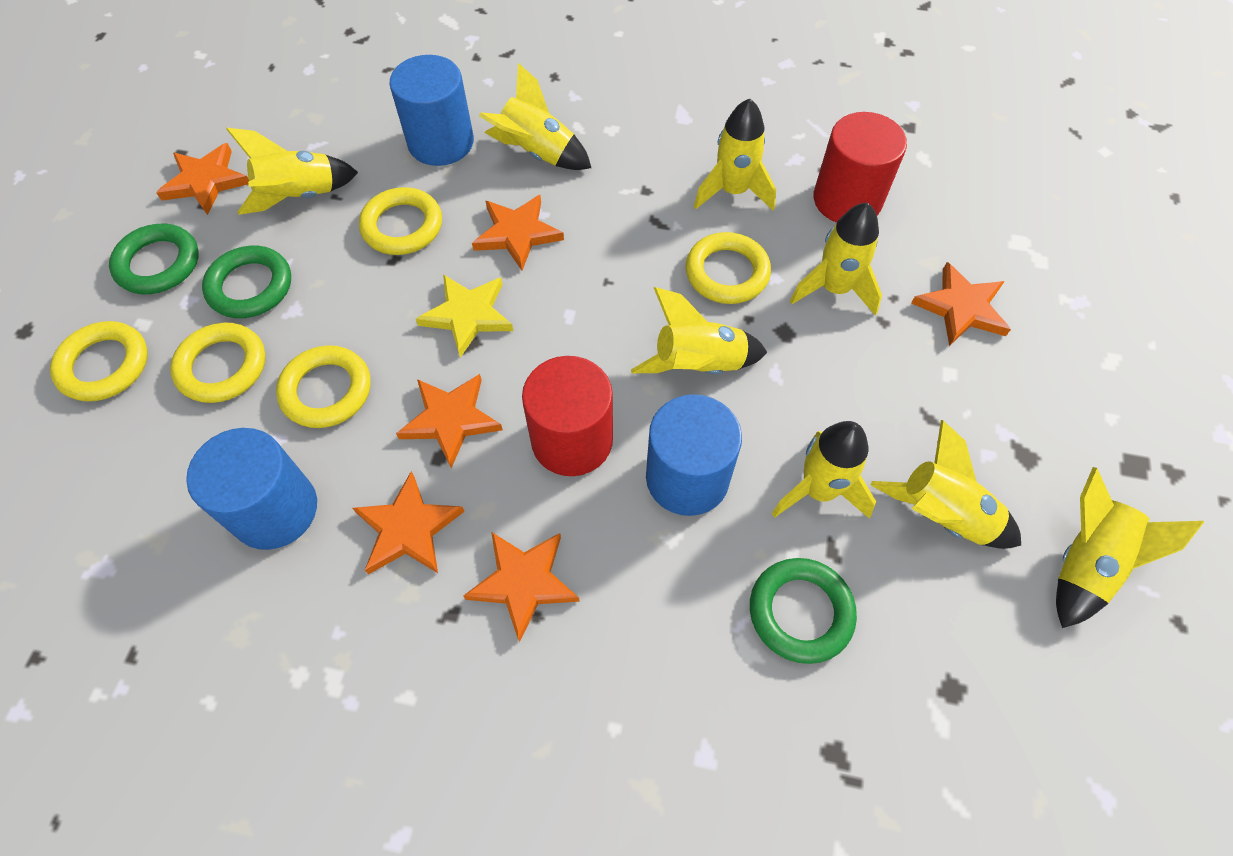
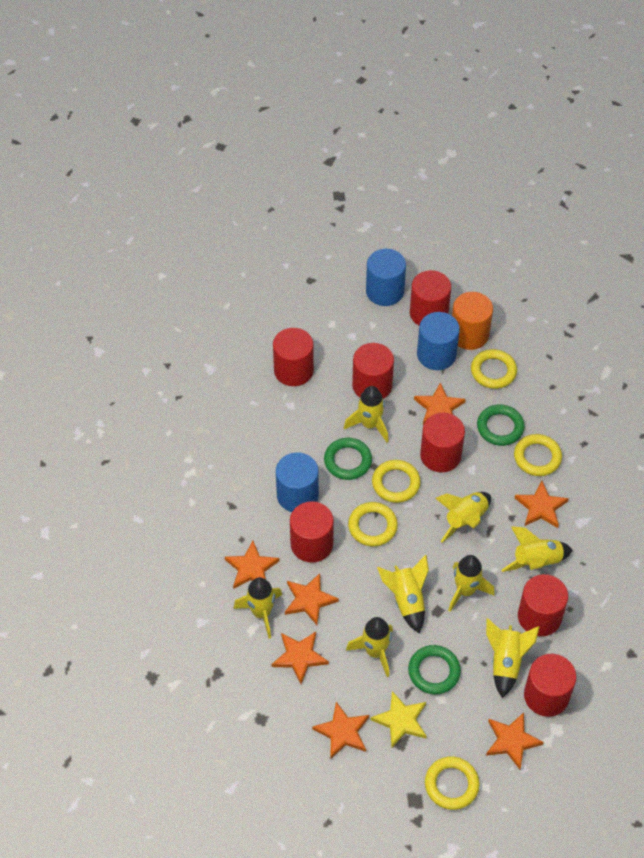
orange cylinder: none = 0 -> [452,292,493,350] = 1
orange star: [156,143,249,215] [353,471,465,574] [396,374,503,468] [463,532,580,642] [472,195,564,271] [911,262,1011,346] = 6 -> [225,541,280,589] [272,632,329,684] [285,573,339,625] [312,702,369,759] [414,382,466,425] [486,712,544,770] [515,481,569,528] = 7
red cylinder: [522,356,613,476] [813,112,907,223] = 2 -> [273,328,314,386] [290,501,334,563] [352,343,394,399] [410,270,451,326] [420,412,465,472] [518,574,568,636] [524,654,576,717] = 7

